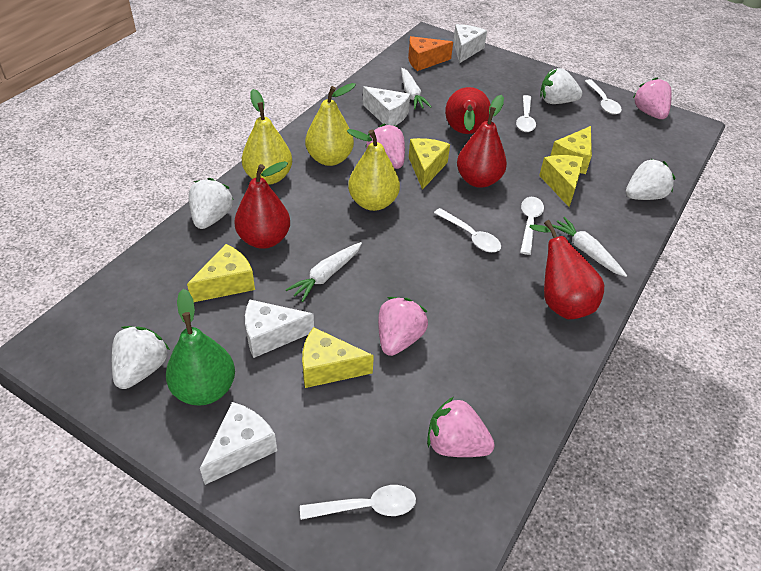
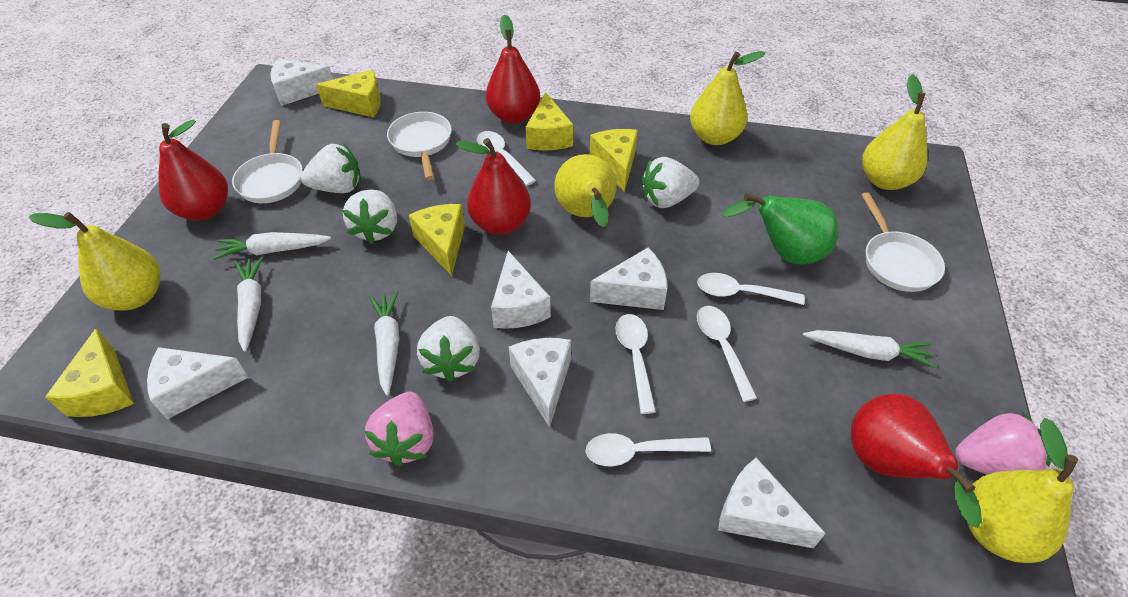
orange cheese: [408,36,453,71] = 1 -> none = 0
pink strawberry: [365,123,405,169] [378,297,428,356] [427,397,495,457] [633,77,672,119] = 4 -> [364,392,434,467] [955,412,1051,474] = 2
white carrot: [286,242,362,302] [401,68,432,109] [552,217,627,277] = 3 -> [213,232,331,260] [235,256,263,352] [369,291,399,396] [803,330,936,368] = 4
white cheese: [200,402,277,485] [245,299,314,358] [363,86,410,126] [453,24,487,63] = 4 -> [147,347,249,420] [270,59,333,106] [491,251,551,329] [509,338,571,428] [590,248,667,310] [718,458,826,548] = 6
white pan: none = 0 -> [232,120,303,203] [387,112,452,180] [861,192,945,292] = 3
yellow pear: [242,89,292,185] [305,83,356,166] [347,129,400,211] = 3 -> [29,212,161,311] [554,154,617,227] [690,51,765,145] [862,75,927,190] [967,418,1078,563] = 5

